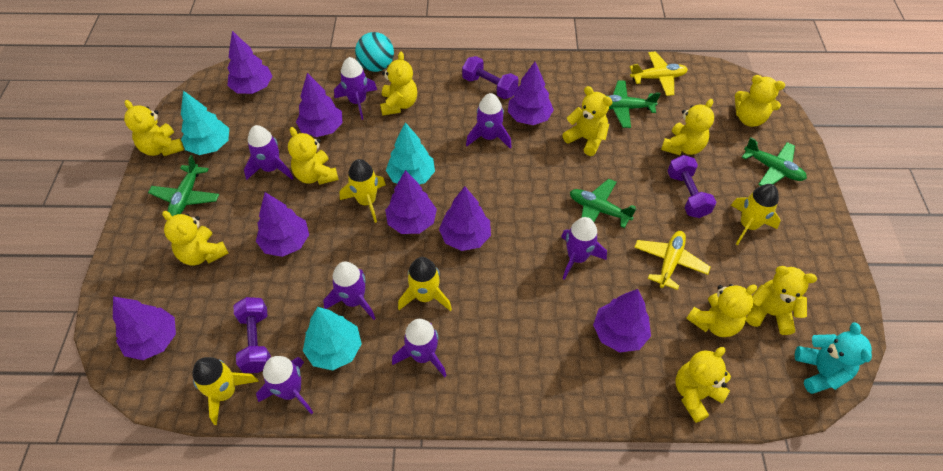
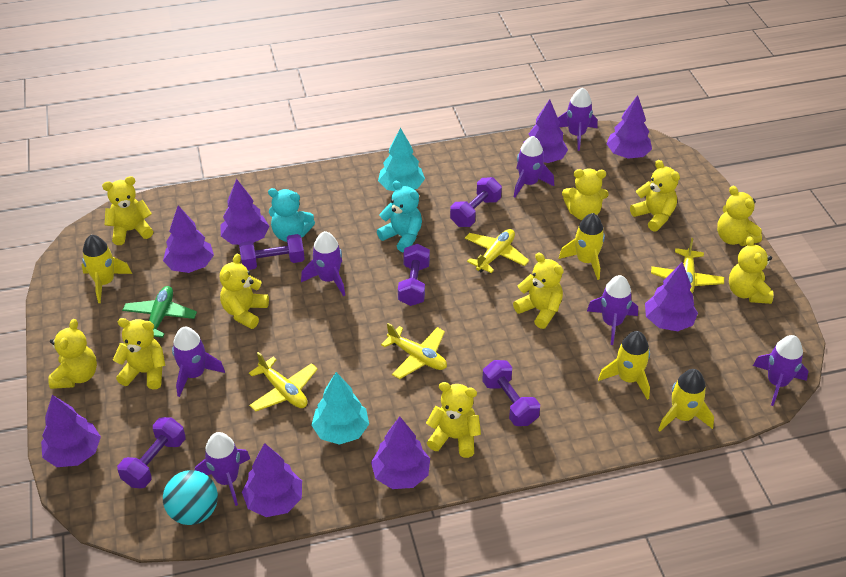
green plane: [148,155,219,216] [570,179,636,228] [608,80,661,128] [742,137,807,186] = 4 -> [122,286,197,338] = 1
purple dumbbell: [233,297,271,373] [462,56,519,99] [668,155,716,218] = 3 -> [117,417,185,489] [239,234,305,270] [398,244,430,306] [450,177,502,227] [482,360,540,426] = 5
turquoise teddy bear: [795,323,872,394] = 1 -> [268,188,315,242] [377,181,422,253] = 2
turquoise tree: [181,90,229,155] [303,307,362,370] [386,122,435,185] = 3 -> [311,372,369,445] [378,128,425,191] = 2
yellow plane: [630,51,688,96] [634,231,711,290] = 2 -> [249,352,318,412] [381,323,447,379] [465,229,529,273] [651,238,724,293] = 4

